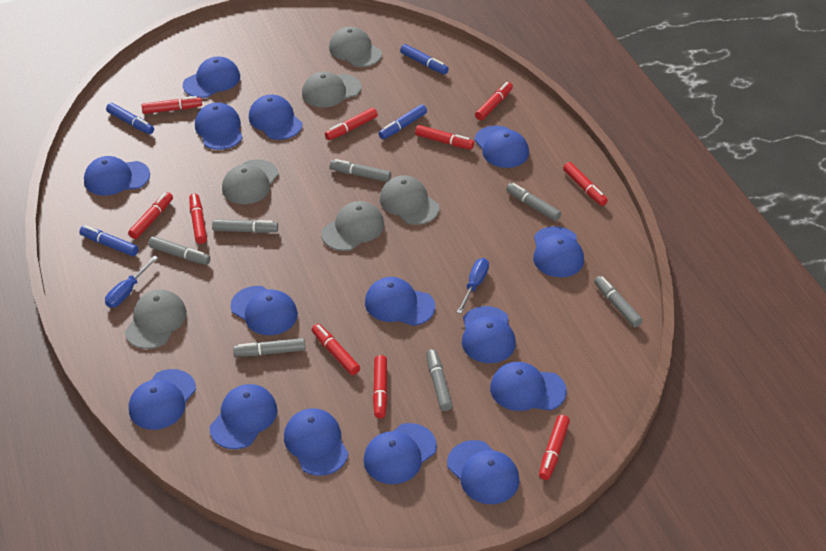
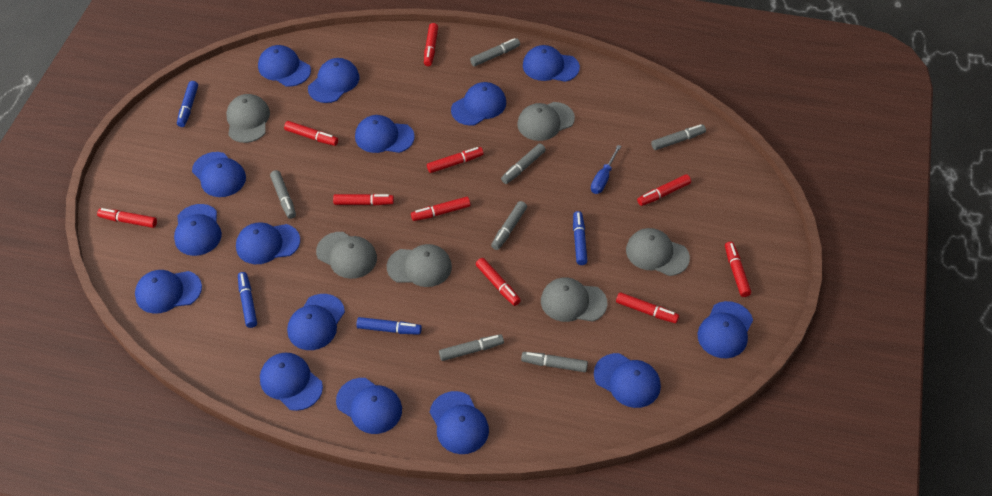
blue screwdriver: [105,256,158,308] [457,258,489,314] = 2 -> [591,145,621,194] = 1

